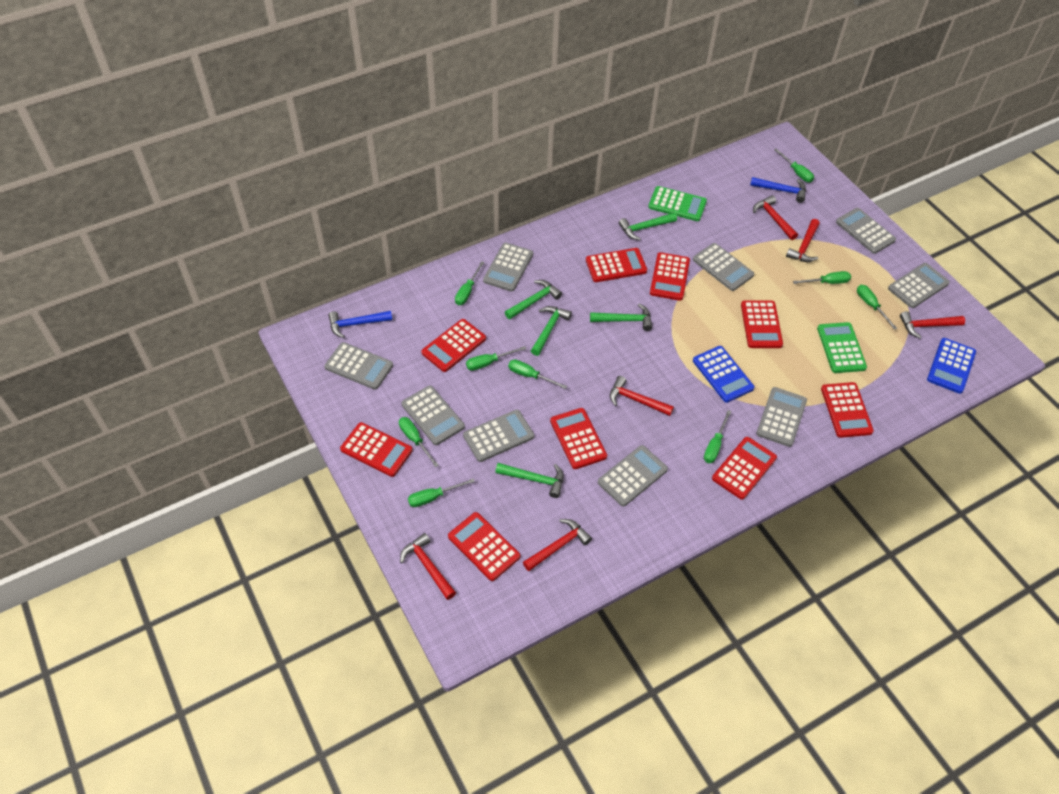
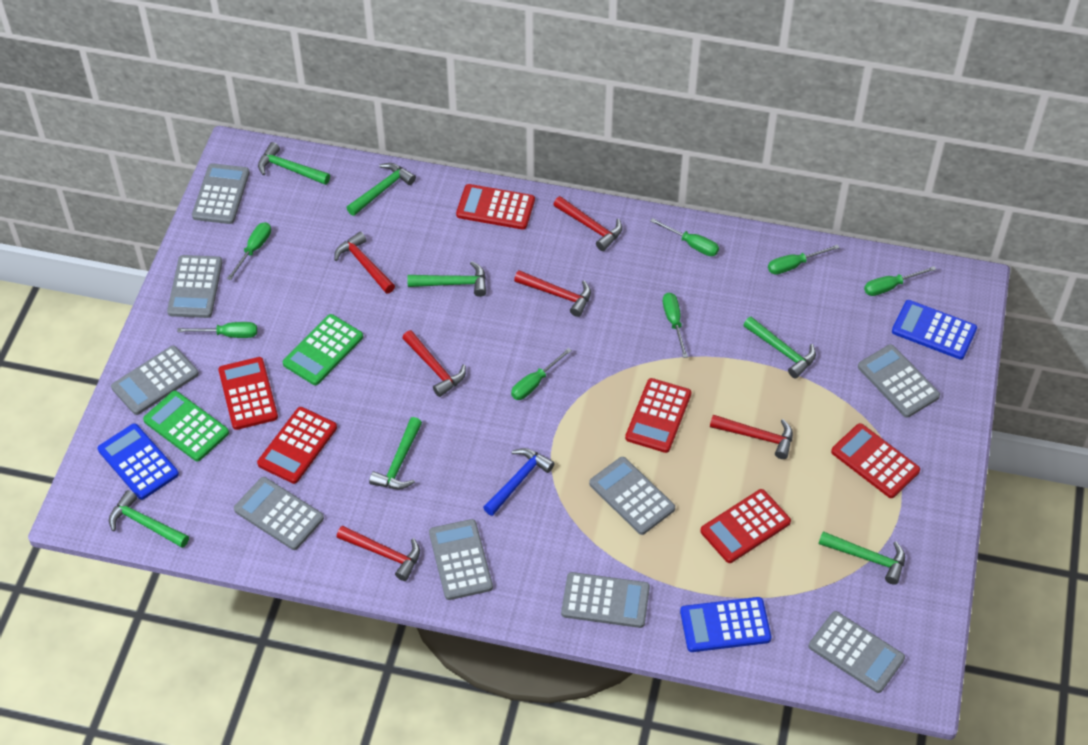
blue calculator: [693,346,755,403] [927,338,976,394] = 2 -> [98,423,179,500] [680,597,771,652] [892,300,977,360] = 3
blue hammer: [328,311,392,338] [750,177,806,203] = 2 -> [483,448,555,516] = 1
green hammer: [495,463,564,498] [505,280,562,319] [531,306,572,356] [590,303,652,331] [619,213,677,240] = 5 -> [109,490,189,548] [258,142,330,185] [346,163,416,216] [369,417,422,489] [407,261,486,297] [743,317,816,378] [819,531,905,585] = 7
green screwdriver: [399,417,439,467] [408,478,475,507] [455,261,484,305] [466,346,526,371] [508,359,567,389] [704,410,731,463] [774,148,814,182] [793,271,851,284] [857,285,897,330] = 9 -> [177,322,257,338] [227,222,271,280] [511,348,572,400] [650,218,719,256] [663,293,688,358] [768,245,840,275] [864,266,936,296] = 7
red calculator: [340,422,413,477] [421,319,486,372] [448,512,520,581] [550,408,607,469] [586,248,647,282] [650,252,690,301] [712,437,777,500] [741,300,783,348] [821,382,874,438] = 9 -> [218,357,278,430] [257,407,337,484] [456,184,535,230] [625,378,691,453] [700,489,791,563] [831,423,920,498] = 6

